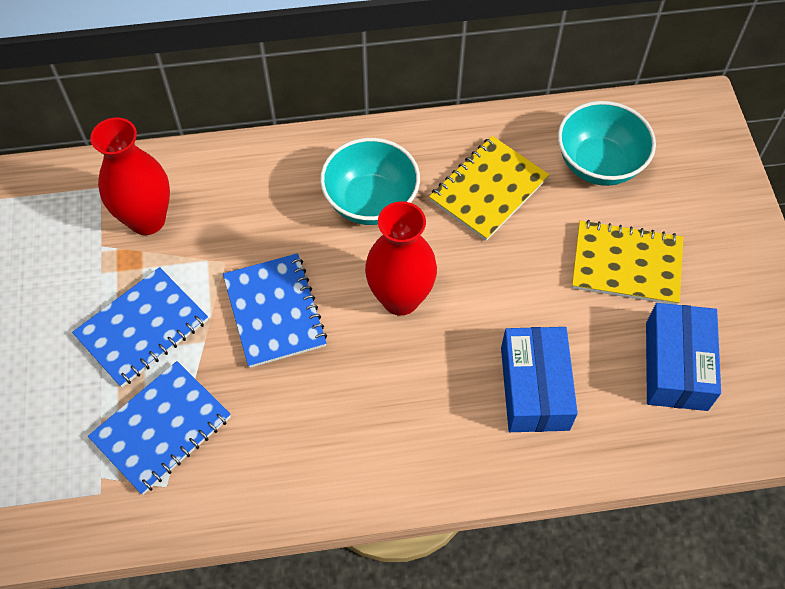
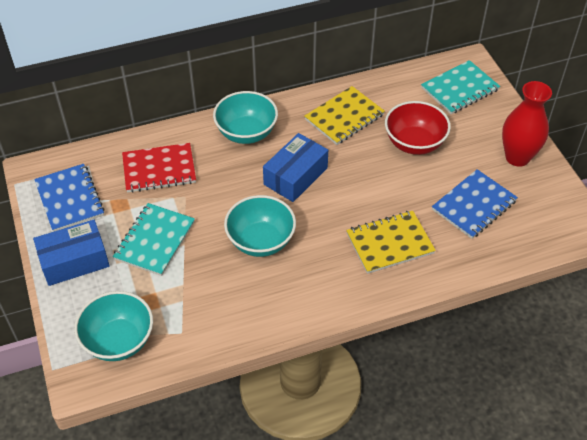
blue notebook: [72,267,208,388] [88,361,231,495] [223,253,327,368] = 3 -> [34,164,104,232] [432,169,518,239] = 2
red bowl: none = 0 -> [385,101,451,155] = 1
red notebook: none = 0 -> [122,143,196,193] = 1
red vase: [90,117,170,235] [365,201,437,316] = 2 -> [502,81,552,167] = 1
turquoise bowl: [320,138,420,225] [558,101,656,186] = 2 -> [74,291,153,361] [213,91,278,144] [224,195,296,257] = 3
turquoise notebook: none = 0 -> [113,203,195,276] [421,60,500,114] = 2

